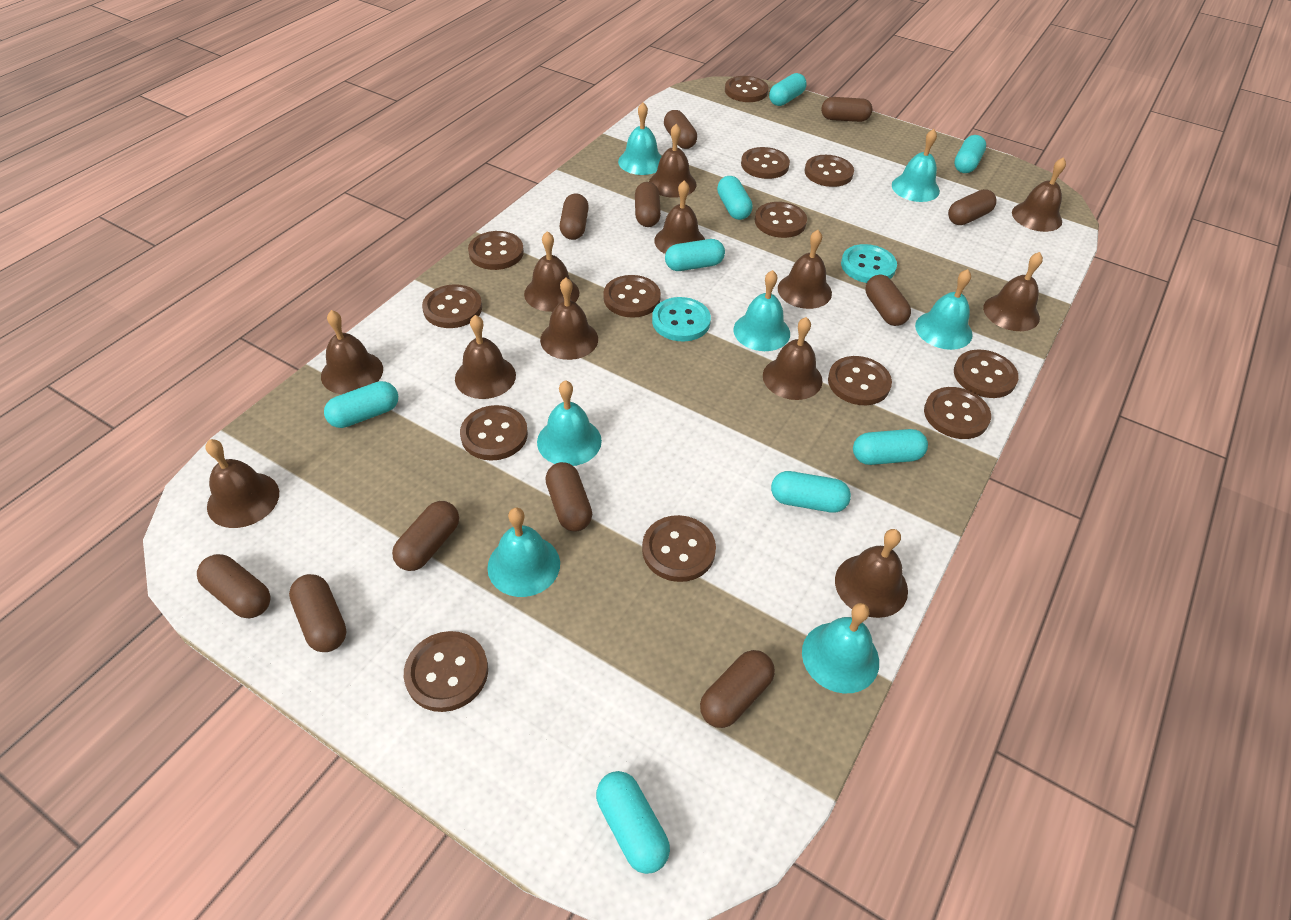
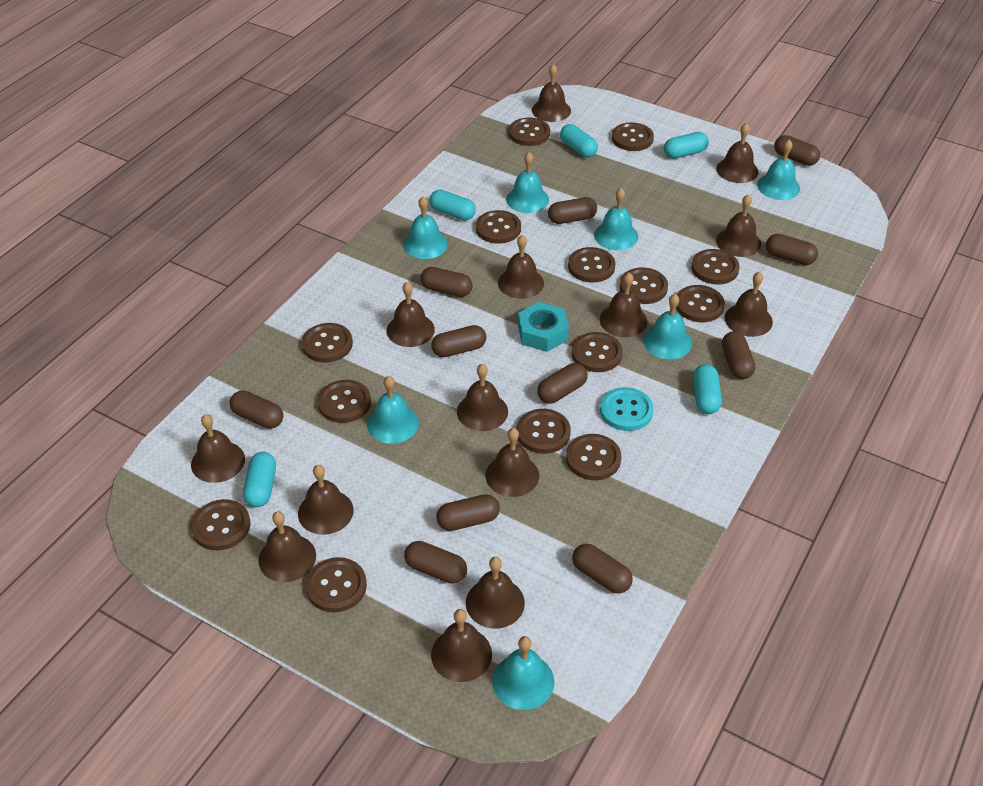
brown bell: [205,439,279,528] [321,310,383,394] [455,315,516,399] [524,231,580,312] [540,278,598,360] [649,124,697,198] [654,180,705,254] [763,317,822,400] [778,230,832,309] [835,529,908,618] [983,252,1043,331] [1012,157,1066,232] = 12 -> [191,414,245,483] [259,511,316,582] [298,465,354,535] [387,282,435,347] [431,609,492,682] [457,364,508,431] [466,557,525,629] [485,428,539,497] [498,235,544,299] [532,64,571,122] [600,272,648,337] [716,123,759,183] [716,194,761,257] [725,272,773,337] = 14
brown button: [404,631,488,712] [422,284,482,328] [460,405,528,461] [468,231,524,270] [603,275,661,318] [642,515,716,582] [725,76,768,102] [741,147,790,179] [755,202,807,238] [805,155,854,187] [828,356,892,405] [924,387,991,439] [954,349,1019,398] = 13 -> [191,499,250,550] [302,323,353,363] [306,557,367,613] [318,380,371,423] [476,210,521,244] [509,117,550,146] [517,409,571,454] [566,434,621,480] [568,247,615,283] [572,332,623,372] [612,122,654,151] [620,267,668,304] [676,285,725,322] [691,249,740,284] = 14
turquoise button: [652,297,711,341] [841,244,897,283] = 2 -> [600,387,654,431] = 1
turquoise capsule: [324,381,398,428] [596,771,670,874] [665,239,725,271] [717,176,753,220] [769,73,807,106] [771,471,851,513] [853,429,928,465] [954,135,986,173] = 8 -> [243,452,276,507] [429,190,476,220] [560,124,598,157] [664,132,709,159] [693,364,722,414] = 5
turquoise nut: none = 0 -> [518,302,569,352] = 1

